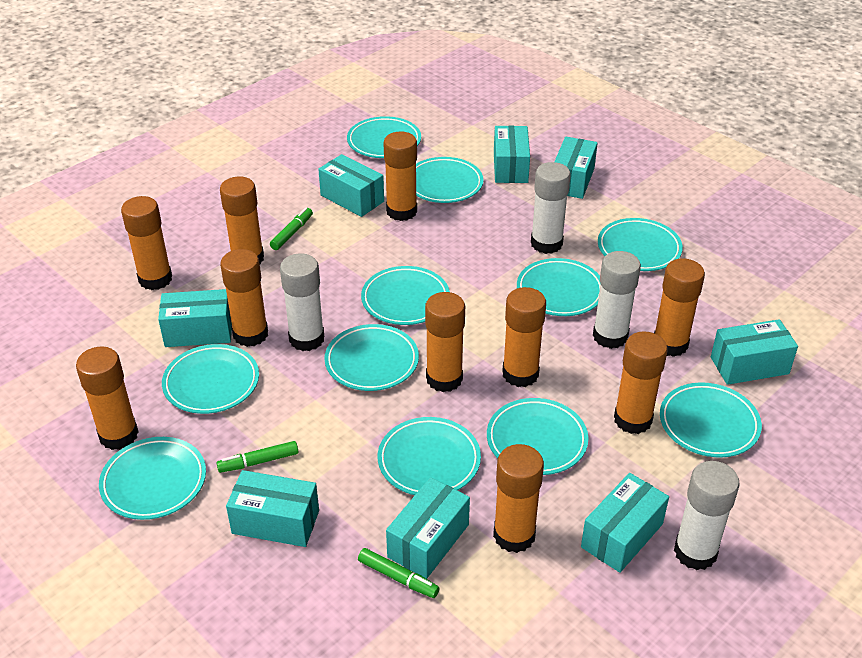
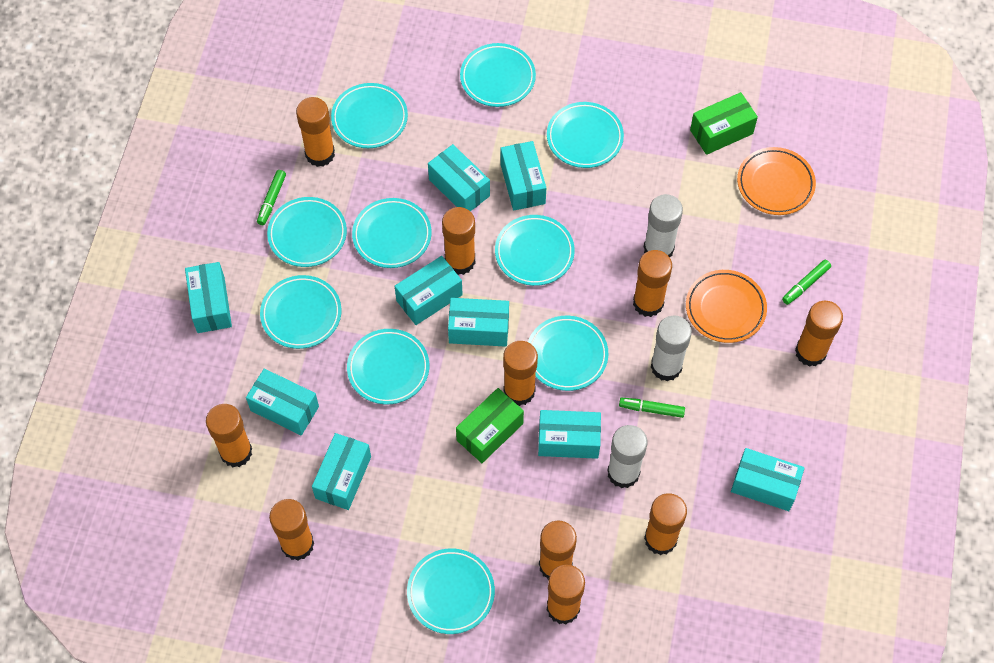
green box: none = 0 -> [456,388,524,463] [690,92,758,155] = 2
orange plate: none = 0 -> [686,270,767,343] [737,147,816,215] = 2
turquoise box: [158,289,232,347] [226,470,319,547] [318,154,384,217] [386,477,470,579] [494,126,530,183] [554,137,598,199] [581,473,669,573] [711,319,798,385] = 8 -> [185,262,232,333] [246,369,319,435] [312,433,371,510] [395,256,463,325] [428,144,490,211] [448,298,509,347] [500,141,546,210] [538,410,601,459] [731,448,804,511] = 9
turquoise plate: [99,437,206,520] [162,344,259,414] [324,324,419,391] [347,116,421,158] [361,266,450,325] [378,417,481,495] [416,157,484,203] [487,398,589,475] [517,258,601,316] [598,218,683,271] [660,382,762,458] = 11 -> [260,275,341,349] [267,197,347,267] [331,83,408,148] [347,329,429,404] [352,198,432,268] [407,549,495,634] [460,43,536,107] [495,215,575,286] [528,316,609,391] [547,102,624,168] = 10
white glue stick: [280,253,324,351] [531,162,571,254] [593,251,641,349] [674,461,740,570] = 4 -> [607,425,647,488] [644,194,683,257] [651,315,692,381] = 3

